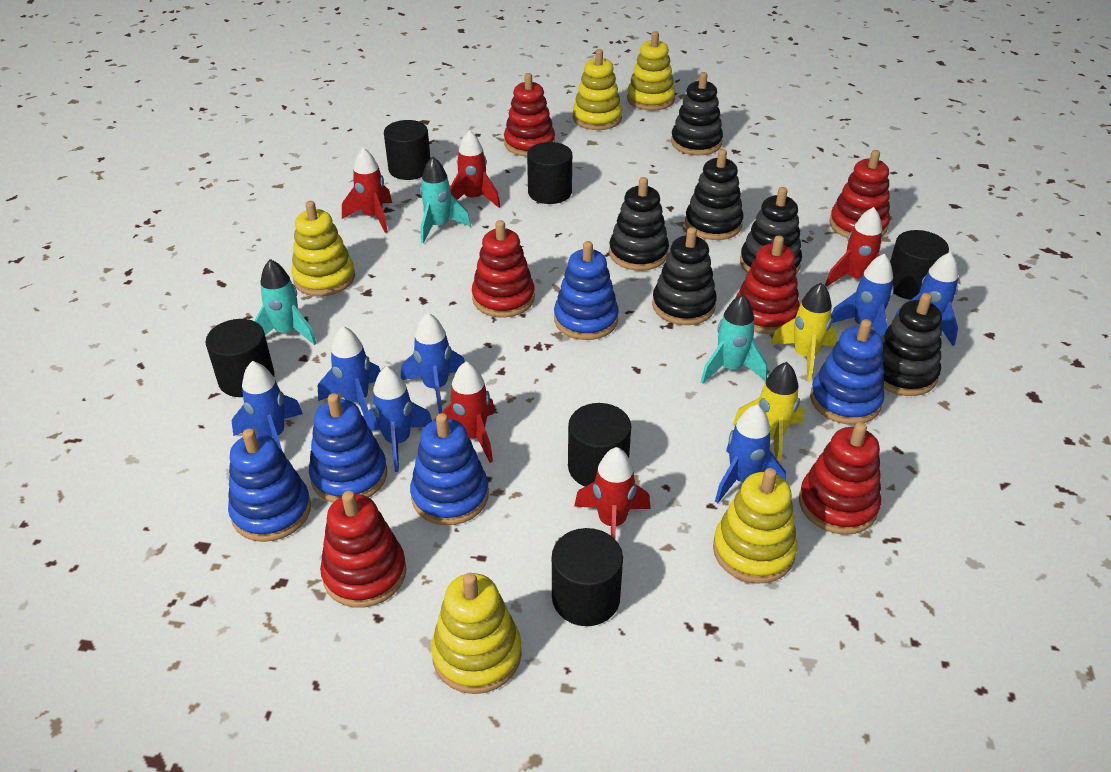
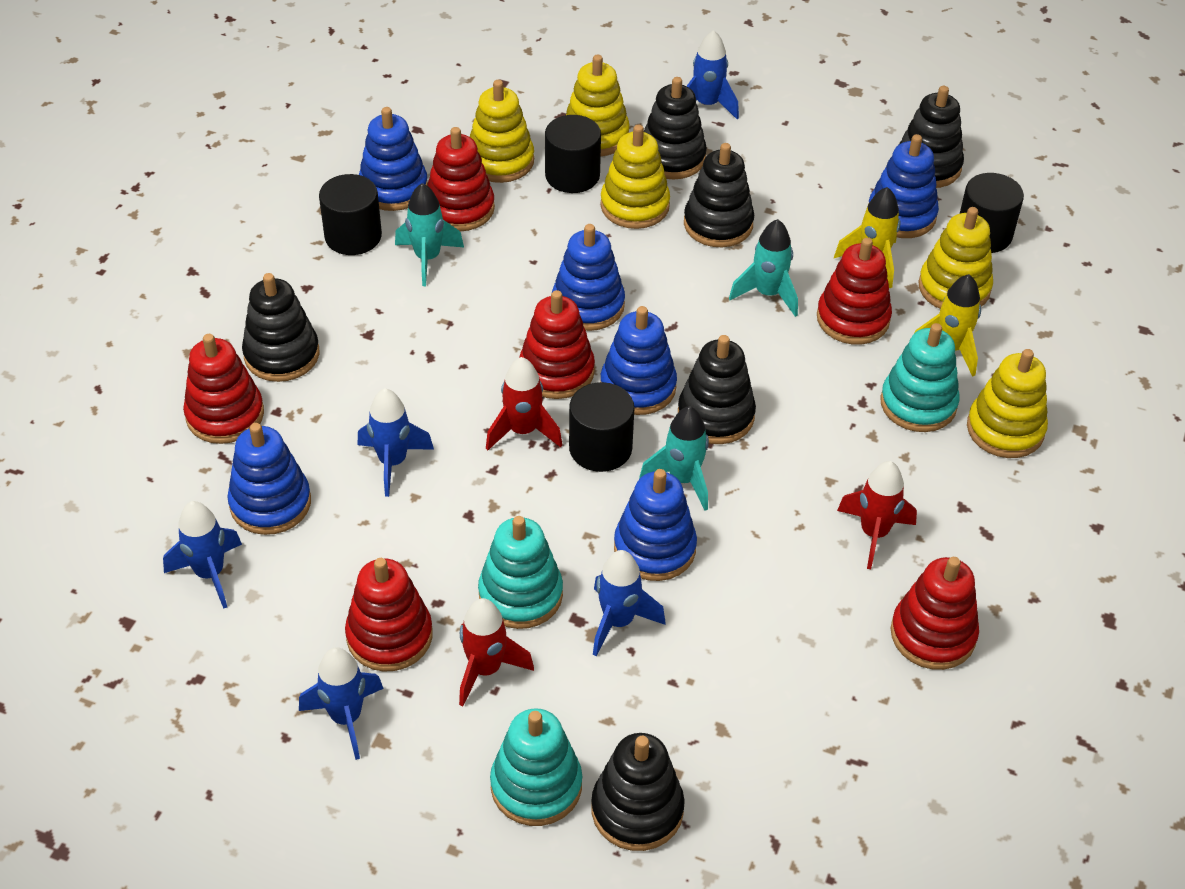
black cylinder: [205,319,275,397] [384,120,431,180] [527,142,572,204] [552,528,623,626] [568,403,631,486] [890,230,949,300] = 6 -> [319,174,382,255] [545,115,601,193] [569,382,634,472] [960,173,1024,253] = 4
blue rocket: [232,361,303,450] [318,326,380,415] [363,366,432,472] [401,313,465,414] [715,404,786,503] [831,254,894,337] [894,252,958,346] = 7 -> [163,501,242,609] [299,647,384,760] [357,389,434,497] [593,550,665,656] [687,30,739,119] = 5
blue stacking toy: [228,429,311,542] [309,393,387,503] [410,413,489,525] [554,241,619,340] [810,319,885,425] = 5 -> [227,423,311,535] [359,107,428,211] [552,224,625,331] [600,306,677,415] [614,469,697,581] [869,134,939,238] = 6
red rocket: [342,148,392,233] [434,361,495,463] [450,130,501,208] [574,447,651,539] [825,207,882,287] = 5 -> [459,598,534,706] [486,357,562,450] [837,461,917,569] = 3
turquoise stacking toy: none = 0 -> [478,516,563,629] [490,708,582,826] [880,323,960,432] = 3

